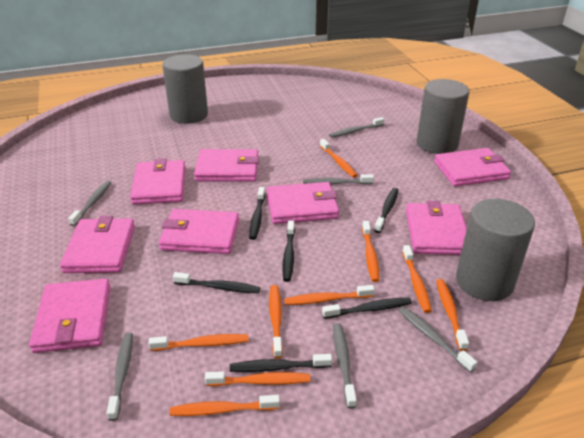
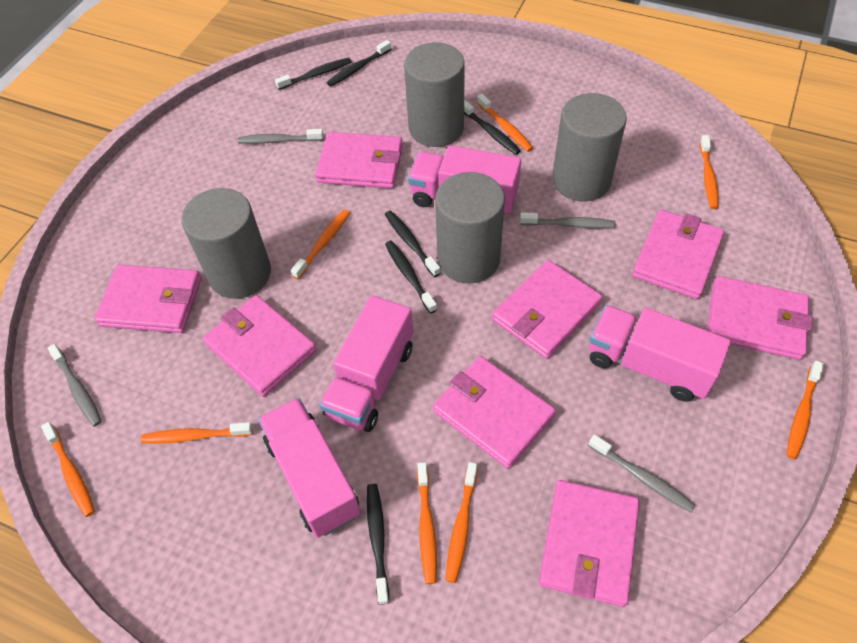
grey cylinder: [162,54,208,124] [417,79,470,154] [456,199,535,301] = 3 -> [181,188,271,299] [404,43,465,147] [435,172,505,284] [552,93,627,201] = 4
grey toothbrush: [68,181,112,226] [107,333,133,421] [303,174,374,184] [329,117,385,138] [333,323,357,409] [398,306,477,372] = 6 -> [48,344,102,427] [238,129,323,144] [520,212,615,228] [588,434,695,513] = 4
orange toothbrush: [148,334,249,351] [170,395,280,416] [205,371,310,386] [269,285,283,359] [284,285,375,305] [320,139,358,178] [362,221,379,282] [402,245,432,313] [437,279,469,351] = 9 -> [41,422,95,517] [141,422,253,444] [291,209,350,279] [417,462,437,584] [445,462,478,583] [477,94,533,152] [700,135,719,209] [786,361,824,459] = 8
pink truck: none = 0 -> [258,398,361,538] [319,295,414,432] [408,145,521,214] [589,305,731,402] = 4

